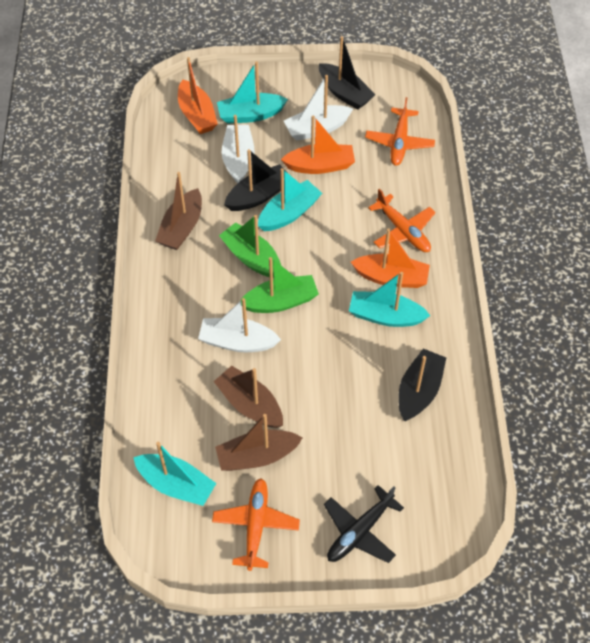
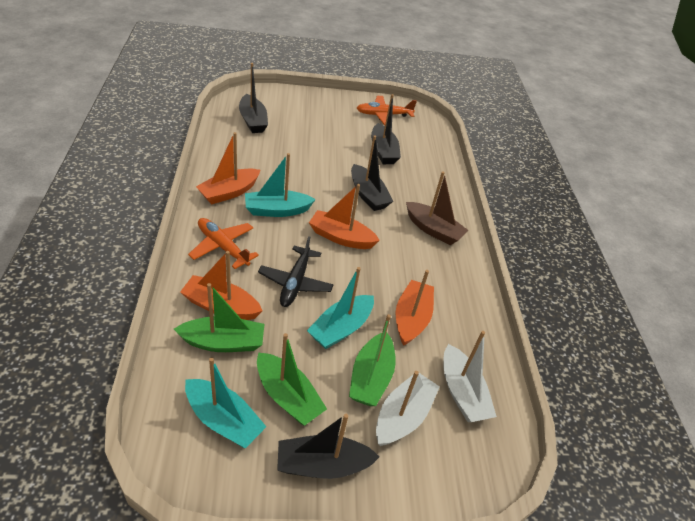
black boat: [224,149,286,211] [319,36,375,110] [399,349,446,421] = 3 -> [239,63,268,133] [277,414,380,479] [351,135,393,211] [371,94,401,164] = 4
brown boat: [155,172,202,250] [214,366,283,428] [215,414,303,471] = 3 -> [406,171,469,245] = 1
green boat: [219,215,281,278] [240,257,319,313] = 2 -> [174,283,264,352] [257,333,327,426] [349,314,396,406] = 3
orange boat: [178,57,218,134] [281,115,355,174] [351,228,430,288] = 3 -> [180,251,263,320] [196,132,260,204] [309,184,380,249] [396,270,434,346] = 4
orange plane: [212,478,300,571] [365,97,435,166] [368,189,436,252] = 3 -> [188,218,259,269] [357,96,417,126] = 2
turquoise boat: [133,442,216,506] [217,61,288,124] [258,168,322,231] [349,272,431,327] = 4 -> [185,358,267,448] [245,153,316,217] [307,267,374,349] = 3
white boat: [198,298,281,352] [222,115,255,183] [284,75,353,141] = 3 -> [376,371,440,446] [443,331,497,422] = 2

